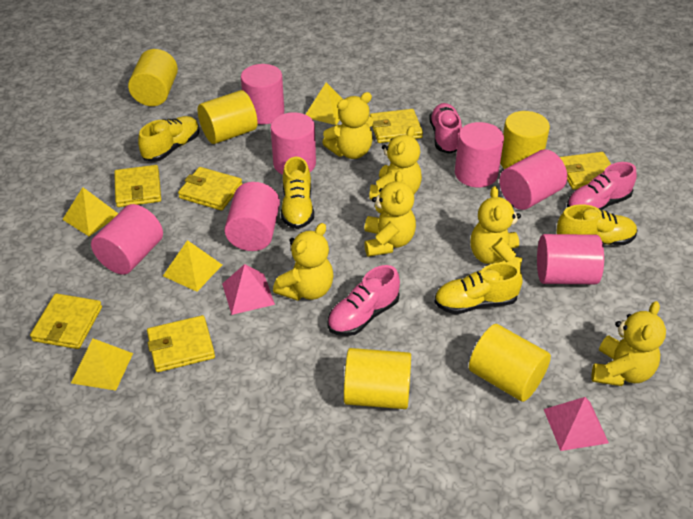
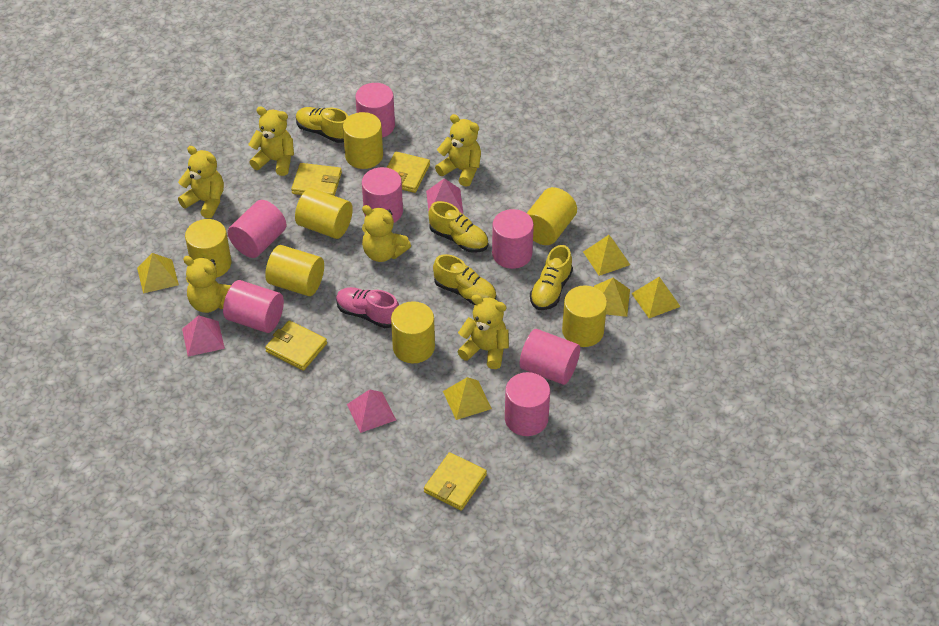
pink pyramid: [222,264,275,315] [544,397,609,451] = 2 -> [182,315,225,357] [347,389,396,433] [426,178,463,213] = 3
pink shoe: [327,265,400,336] [429,103,462,154] [567,162,637,210] = 3 -> [336,287,399,328] = 1
yellow cylinder: [128,49,178,106] [198,90,258,144] [344,348,411,409] [469,324,551,402] [500,111,550,169] = 5 -> [185,219,231,278] [265,245,324,296] [295,188,353,239] [343,112,383,169] [391,301,435,363] [527,187,577,245] [562,285,607,347] = 7
yellow pyramid: [62,187,118,236] [71,338,133,391] [163,240,222,292] [305,82,342,125] = 4 -> [137,253,179,293] [443,377,492,420] [583,235,630,276] [594,278,630,317] [631,277,681,318] = 5
yellow wallet: [30,293,102,349] [114,165,161,207] [147,315,215,372] [178,167,242,211] [370,109,423,143] [560,152,611,190] = 6 -> [265,320,327,371] [291,163,342,196] [387,152,430,193] [424,452,487,511] = 4

